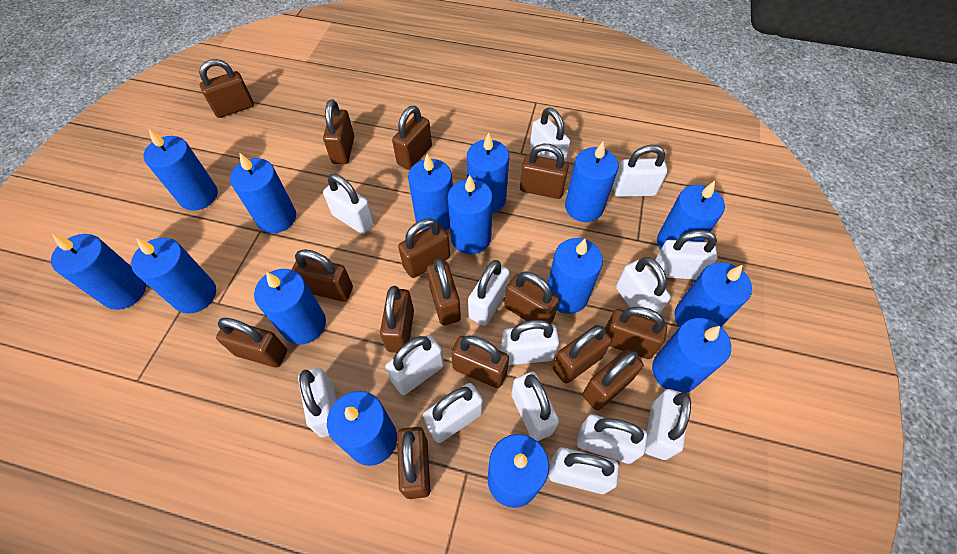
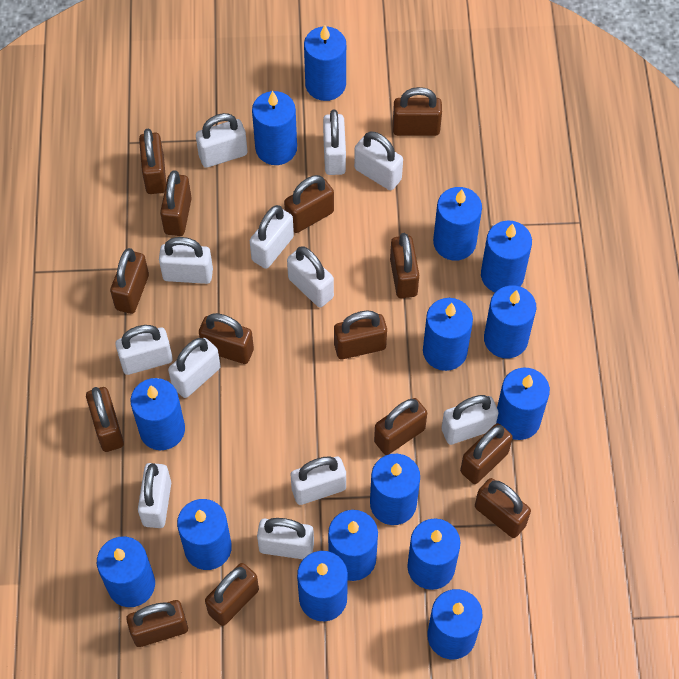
brown padlock: [199,59,254,118] [216,318,287,368] [292,249,353,302] [323,99,354,164] [380,286,414,353] [392,106,432,170] [397,427,430,499] [398,218,450,278] [427,258,461,325] [451,335,509,388] [504,271,559,324] [520,144,569,199] [553,325,612,384] [582,349,644,410] [605,307,667,359] = 15 -> [86,387,124,452] [110,248,149,314] [126,600,188,647] [139,129,166,194] [160,170,192,236] [199,313,254,364] [205,563,259,626] [284,175,334,233] [334,311,387,359] [374,398,427,455] [390,233,419,298] [393,87,442,136] [460,423,513,484] [475,478,531,538] = 14
white padlock: [298,367,337,437] [323,174,374,234] [385,335,444,395] [423,383,483,443] [468,260,510,326] [501,320,559,365] [511,372,559,441] [530,107,570,161] [549,447,619,494] [577,414,647,464] [613,145,668,197] [616,257,671,318] [645,389,691,460] [655,230,717,280] = 14 -> [115,325,173,375] [138,463,171,528] [159,237,213,284] [168,338,220,398] [196,113,248,168] [250,205,294,269] [257,518,314,559] [287,246,334,307] [291,456,346,505] [323,110,346,175] [354,131,403,190] [442,395,498,445] = 12

